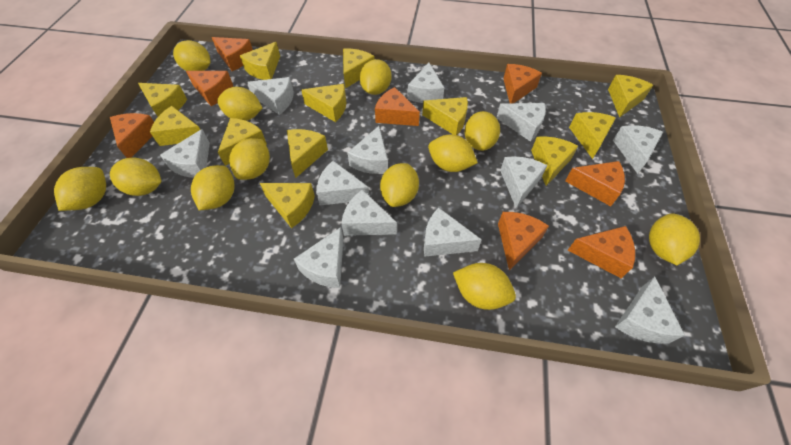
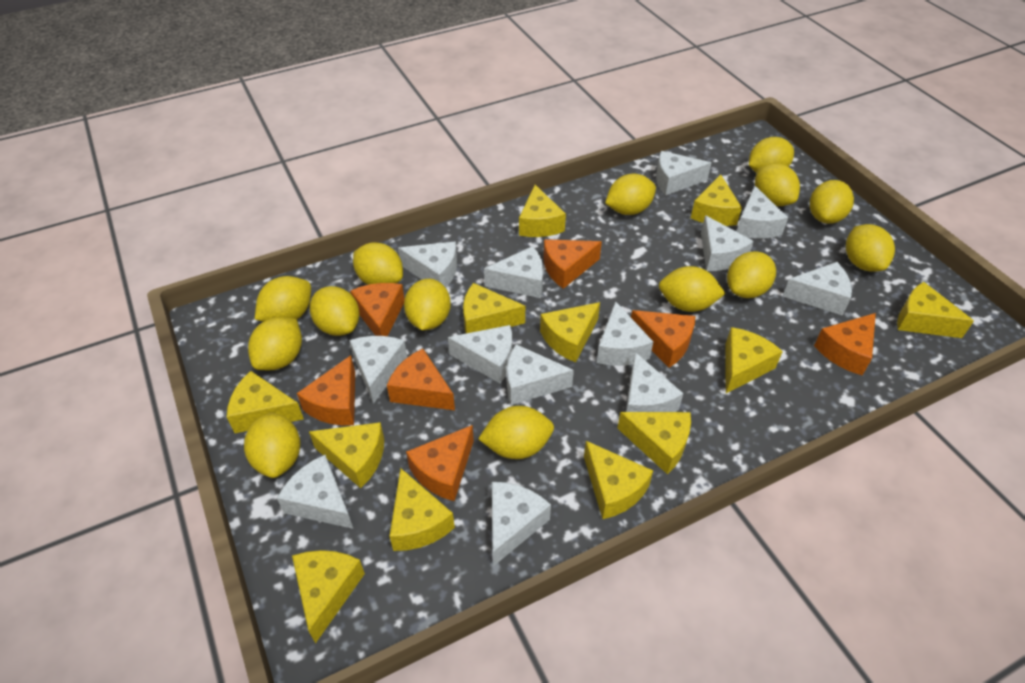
orange cheese: [110,113,154,158] [186,71,233,106] [212,37,253,71] [375,87,420,126] [498,212,549,270] [503,64,542,103] [565,161,625,206] [568,226,635,278] = 8 -> [297,355,355,425] [350,283,405,336] [387,349,455,410] [406,425,474,501] [543,239,602,289] [631,310,695,368] [814,313,876,375] = 7
white cheese: [160,129,210,178] [247,77,294,115] [294,227,343,288] [316,161,369,205] [341,190,397,236] [348,126,388,174] [407,63,444,103] [424,208,482,257] [497,103,546,142] [500,156,547,208] [613,125,663,174] [615,277,685,344] = 12 -> [277,455,353,529] [349,336,407,404] [398,241,457,288] [448,325,512,383] [484,246,543,298] [492,482,551,566] [507,344,574,405] [597,301,653,366] [626,352,684,412] [656,151,711,195] [701,215,754,271] [736,186,788,238] [782,262,852,315] = 13
yellow lemon: [54,167,106,211] [110,157,162,196] [173,40,211,71] [191,165,235,210] [217,87,262,121] [229,138,270,180] [360,59,391,95] [380,163,419,207] [428,135,478,172] [453,263,516,310] [464,111,500,151] [649,213,700,265] = 12 -> [244,412,300,478] [248,317,302,370] [255,276,311,322] [310,286,360,336] [353,242,403,285] [404,279,451,330] [478,406,554,459] [605,173,656,215] [659,266,726,312] [727,251,776,298] [749,137,794,173] [755,163,800,206] [810,180,854,224] [846,224,895,272] = 14

